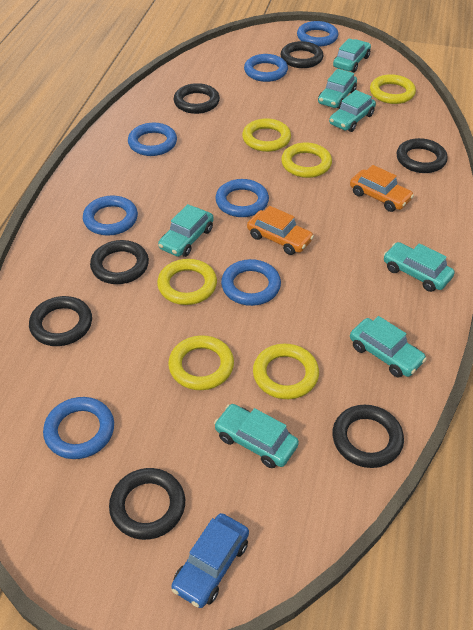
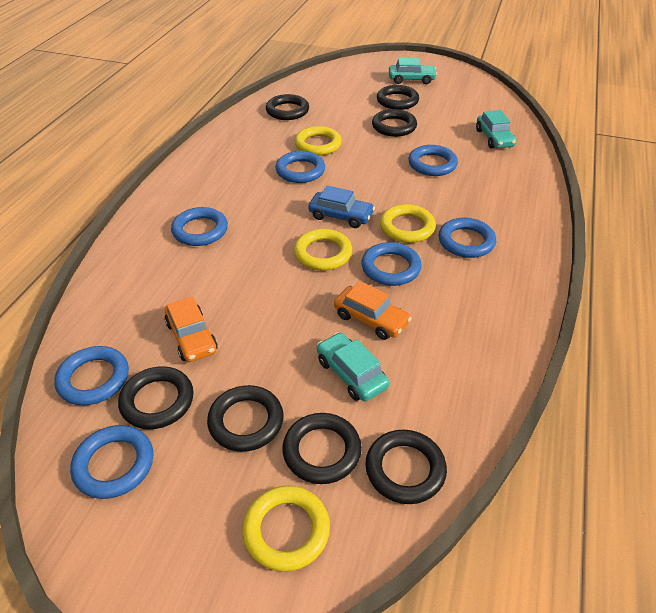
turquoise car: [158,204,214,257] [214,404,299,468] [318,69,357,109] [329,90,376,132] [333,39,371,73] [350,316,427,378] [383,242,455,292] = 7 -> [317,332,389,401] [389,58,437,84] [476,110,516,148] = 3
yellow ring: [157,259,217,305] [168,335,234,390] [242,118,291,152] [253,344,319,399] [281,143,332,178] [370,74,416,104] = 6 -> [242,486,330,572] [294,229,352,270] [295,126,342,156] [380,204,436,243] = 4

